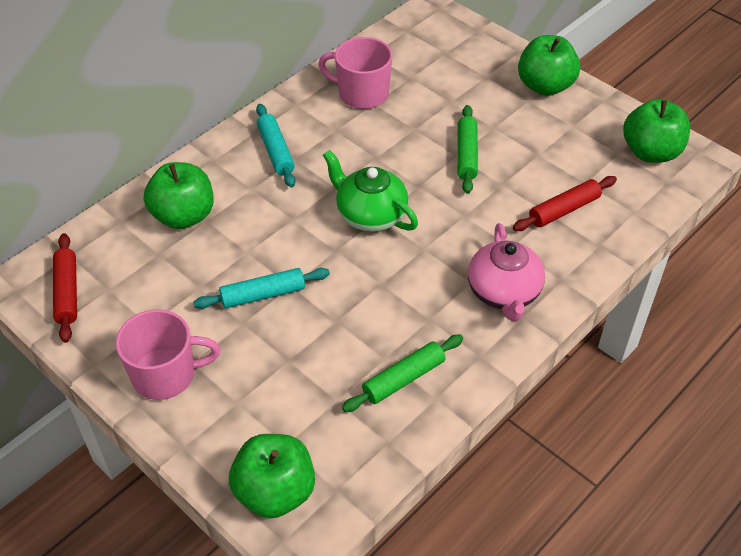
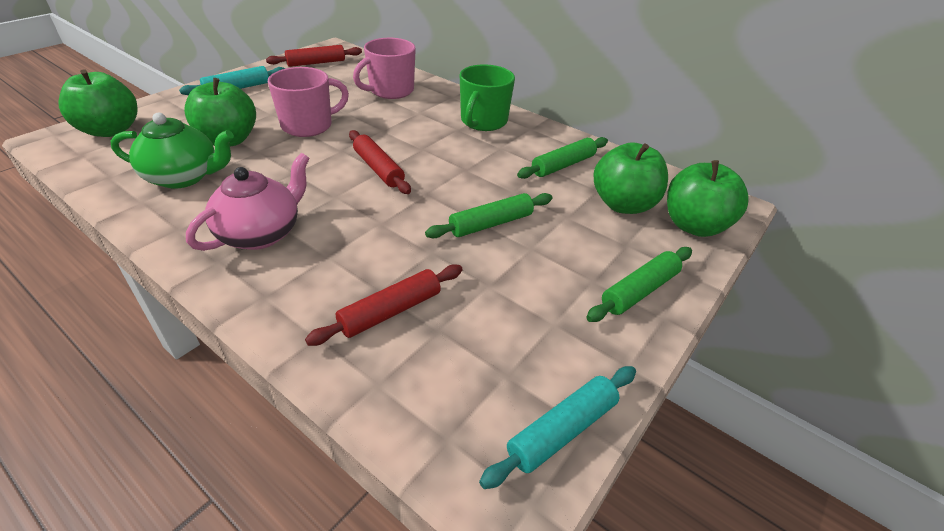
green mug: none = 0 -> [460,64,515,131] = 1
green rolling pin: [342,335,463,412] [457,105,478,194] = 2 -> [425,193,552,238] [517,137,608,179] [586,247,692,322] = 3
red rolling pin: [53,233,77,343] [513,176,617,231] = 2 -> [266,45,362,67] [305,265,463,346] [349,130,411,194] = 3

